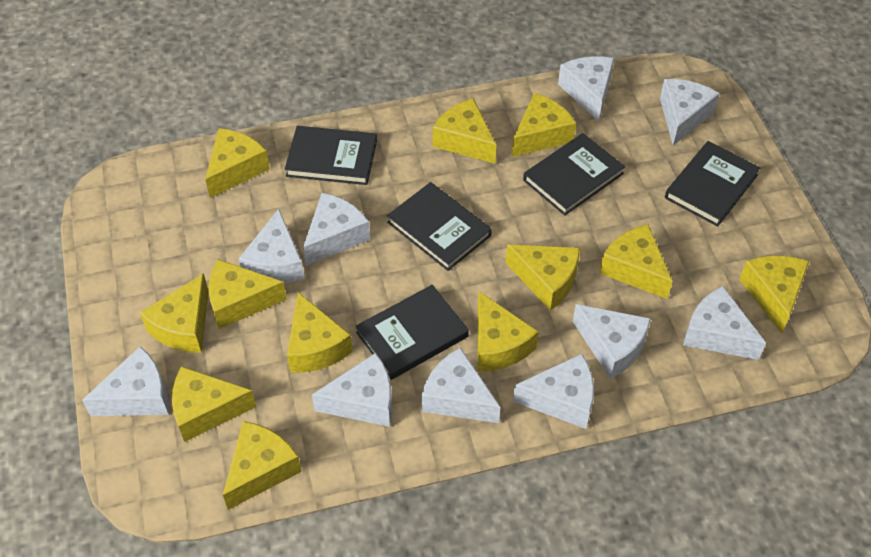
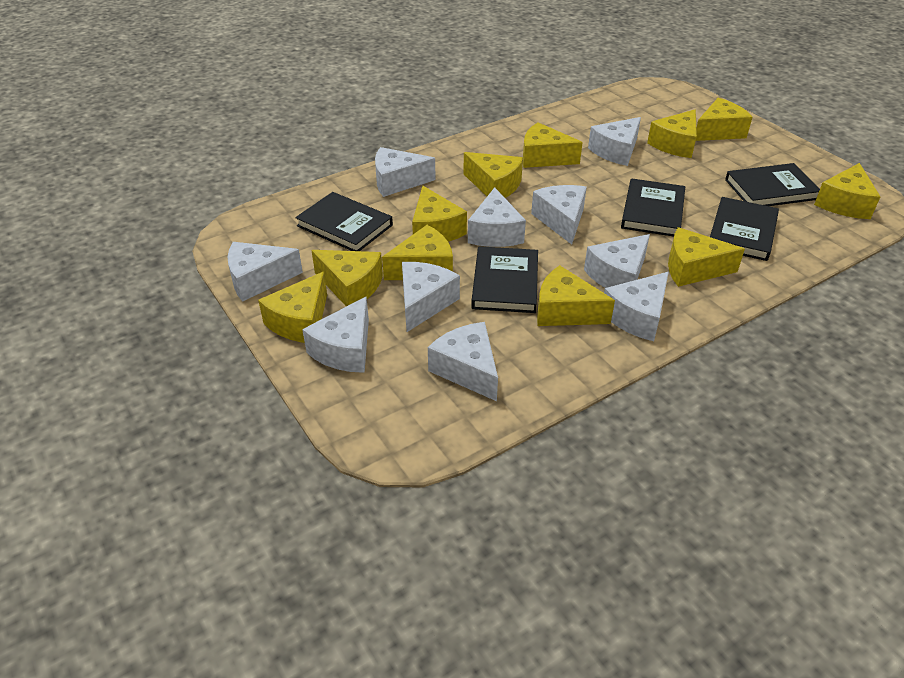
yellow cheese: [140,273,209,353] [172,366,256,442] [205,128,270,198] [209,259,287,329] [223,421,302,510] [287,292,353,373] [433,98,496,164] [478,291,539,372] [506,245,580,311] [512,93,576,157] [599,224,673,299] [739,256,810,334] = 12 -> [258,272,327,343] [311,250,383,306] [382,225,453,280] [412,186,467,242] [464,152,523,198] [523,122,583,168] [537,265,615,326] [647,110,697,158] [668,227,745,287] [696,98,753,141] [814,163,881,219] = 11

